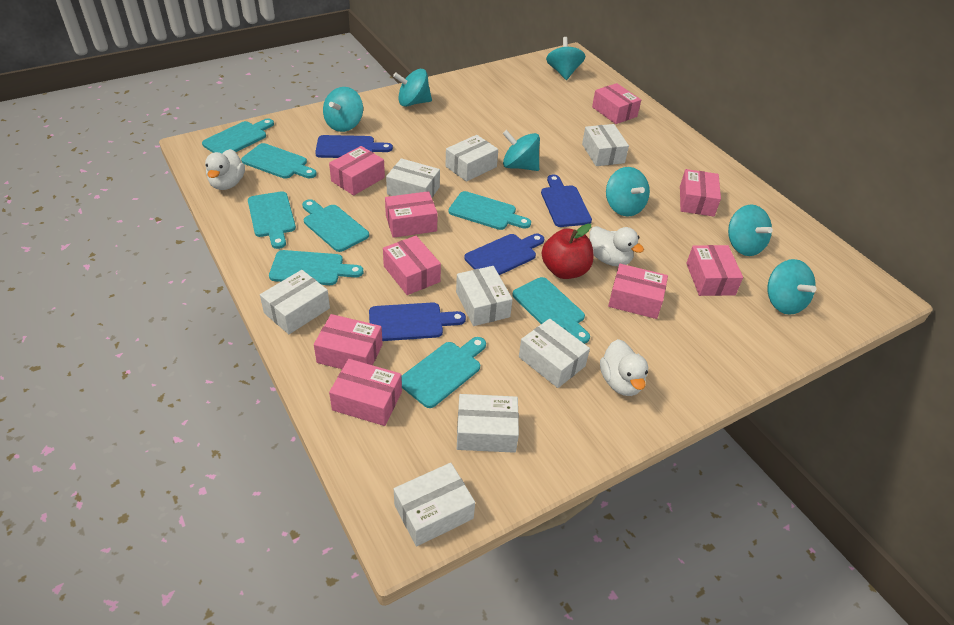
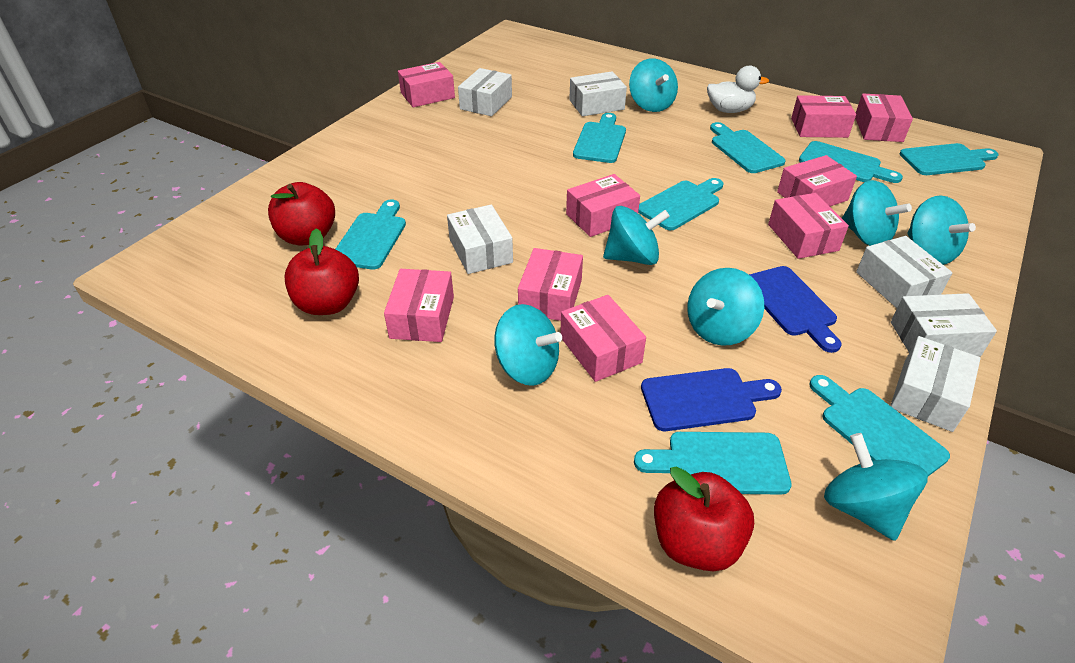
blue cutting board: [315,135,393,158] [369,302,466,341] [464,234,544,275] [541,175,592,227] = 4 -> [641,368,782,431] [749,266,842,353] = 2
red apple: [542,224,593,279] = 1 -> [268,182,335,245] [285,229,359,315] [654,466,754,572] = 3
white box: [260,270,330,334] [386,158,440,198] [394,463,475,546] [445,135,498,182] [456,266,513,326] [457,394,519,453] [519,319,590,388] [582,124,629,166] = 8 -> [447,205,513,274] [458,68,512,116] [569,71,627,116] [856,236,953,308] [890,336,981,432] [891,293,997,357] = 6
white duck: [205,149,245,190] [589,226,644,266] [600,339,648,396] = 3 -> [707,66,769,113] = 1

